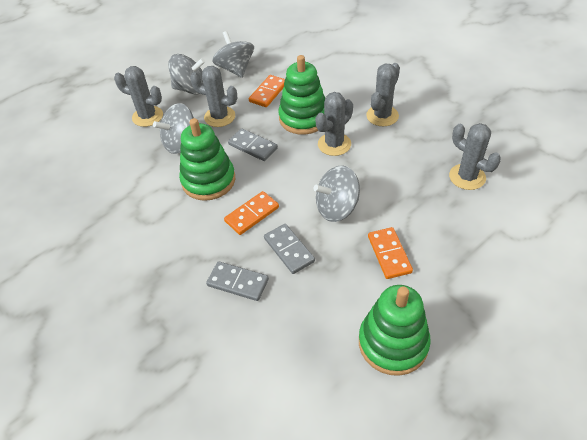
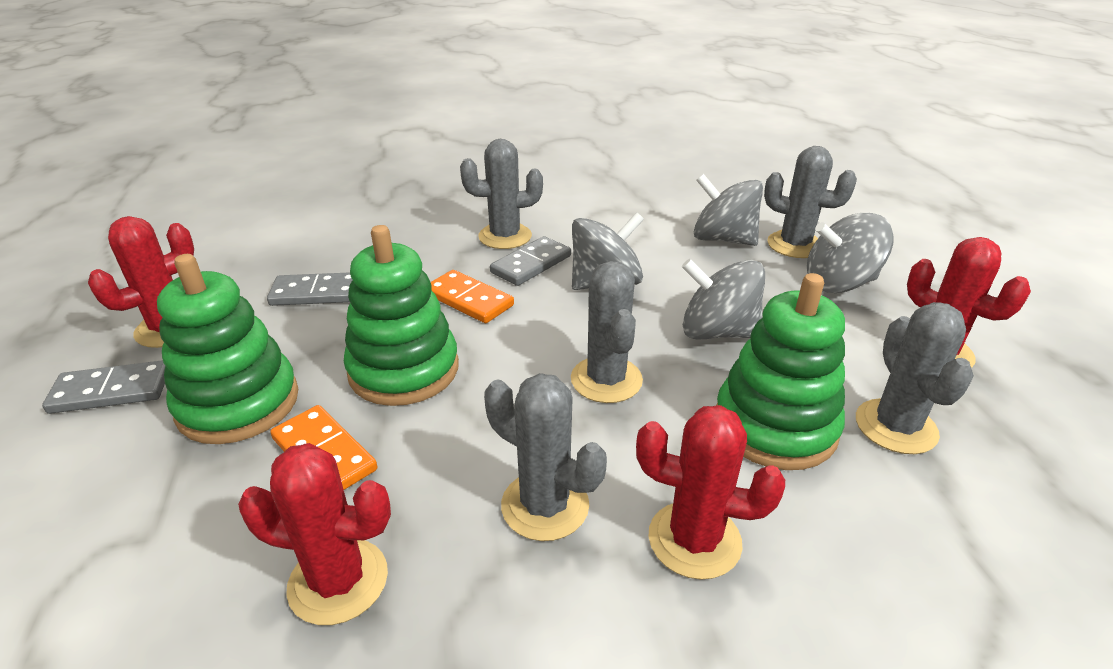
orange domino: [224,191,279,235] [249,75,285,107] [368,227,413,279] = 3 -> [270,405,377,490] [431,270,514,323] = 2
red cactus: none = 0 -> [88,216,194,348] [238,443,391,625] [636,405,785,580] [907,237,1031,368] = 4

